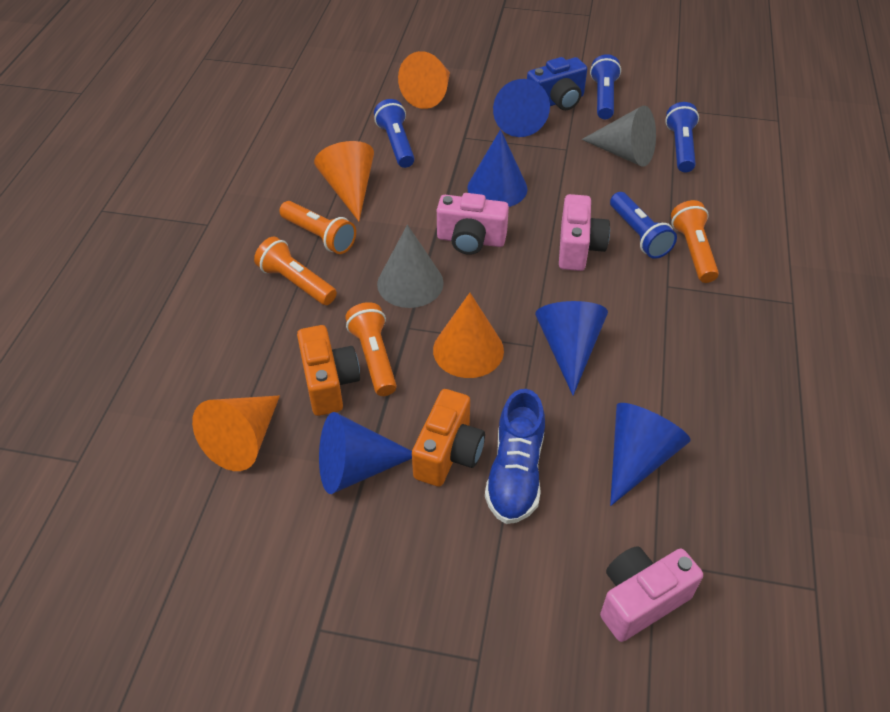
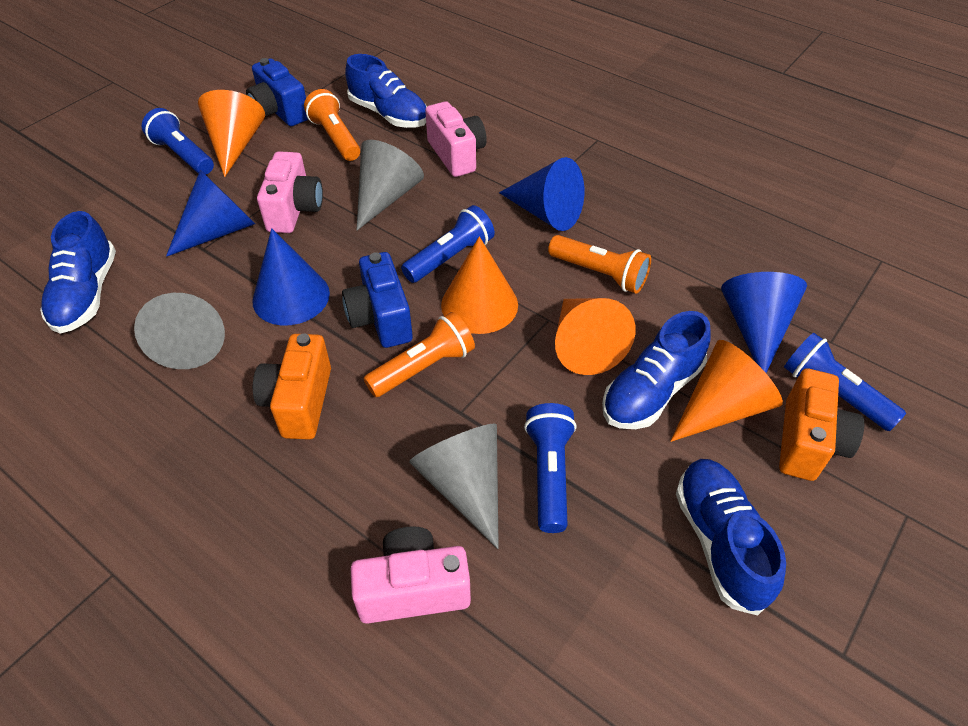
blue camera: [527,57,587,110] = 1 -> [246,58,308,126] [342,252,413,348] = 2
blue cone: [319,412,412,494] [467,129,528,207] [493,79,550,137] [535,301,608,395] [610,403,691,506] = 5 -> [166,170,255,257] [252,228,330,326] [499,157,584,231] [721,272,807,373] = 4
blue shoe: [485,389,545,524] = 1 -> [40,211,116,334] [345,54,427,128] [602,311,710,429] [676,459,786,615] = 4
grey cone: [377,225,444,308] [581,105,656,167] = 2 -> [134,293,225,369] [357,140,424,230] [409,424,499,549] = 3
orange flashlight: [254,236,337,305] [279,201,356,254] [345,302,397,396] [671,200,719,283] = 4 -> [304,89,360,161] [364,312,475,397] [548,235,651,294] = 3

